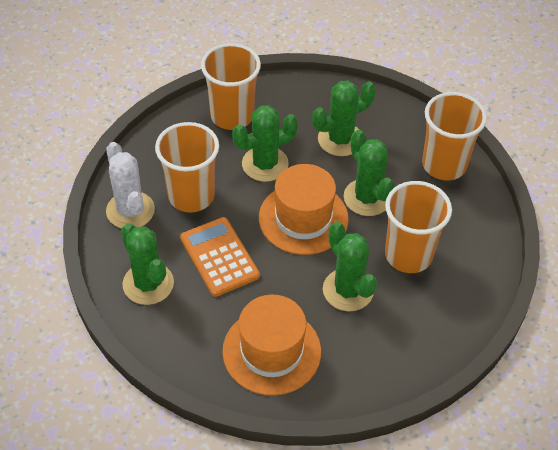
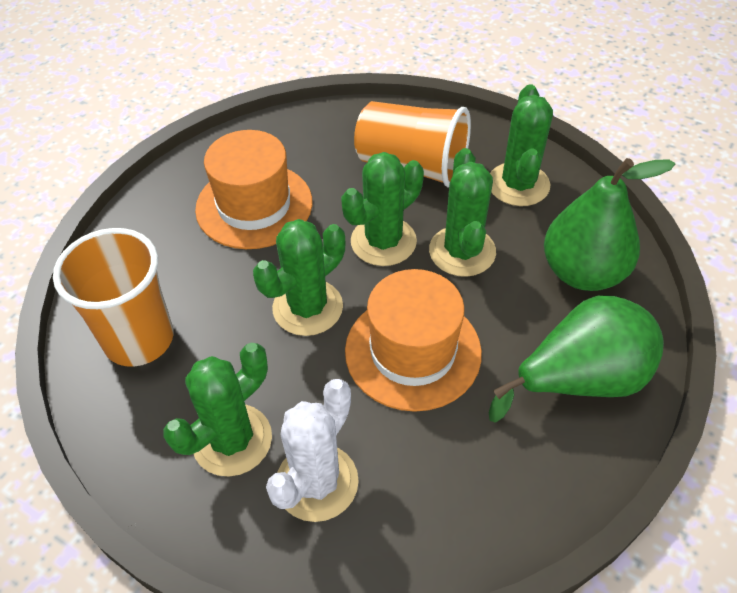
green pear: none = 0 -> [489,296,664,422] [544,158,675,291] = 2
orange calculator: [180,217,260,297] = 1 -> none = 0
orange cup: [155,122,219,213] [201,43,261,130] [385,181,452,273] [422,92,487,180] = 4 -> [53,228,174,367] [354,101,471,188] = 2

